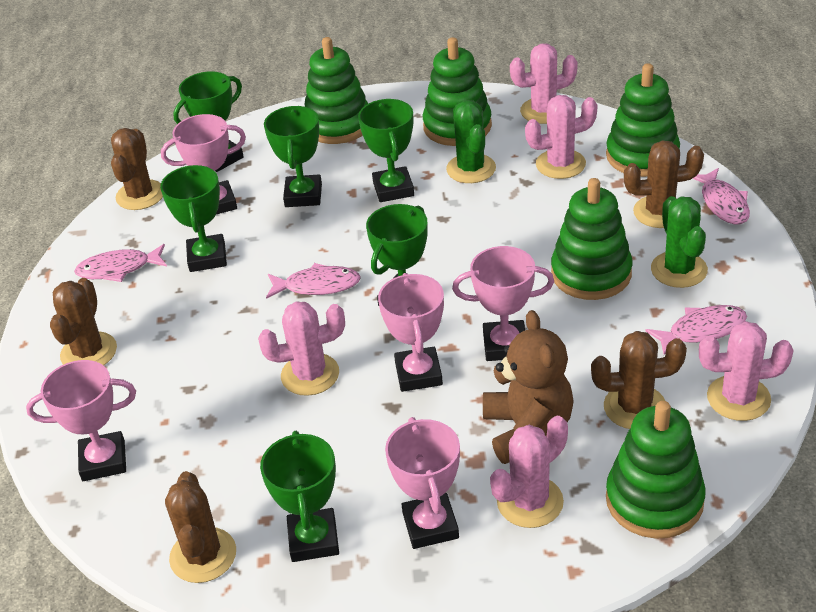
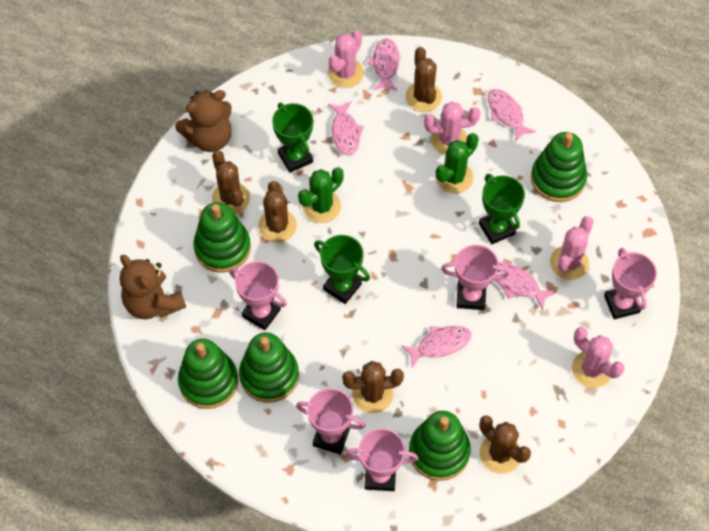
brown teddy bear: [483,310,574,464] = 1 -> [120,255,186,319] [175,90,232,152] = 2
green trophy: [160,165,227,272] [173,71,244,172] [260,431,339,562] [264,106,322,207] [358,99,414,202] [366,204,428,306] = 6 -> [272,103,313,173] [314,235,370,304] [479,174,525,244] = 3
pink cactus: [258,301,345,396] [490,416,568,528] [510,44,578,124] [525,95,598,179] [699,321,794,421] = 5 -> [328,30,364,88] [424,102,480,155] [550,216,594,280] [572,327,624,388] = 4
pink fish: [74,244,167,282] [266,263,361,299] [645,305,747,355] [692,168,750,225] = 4 -> [328,101,364,155] [367,38,399,90] [401,326,471,367] [488,89,536,141] [495,262,556,310] = 5

